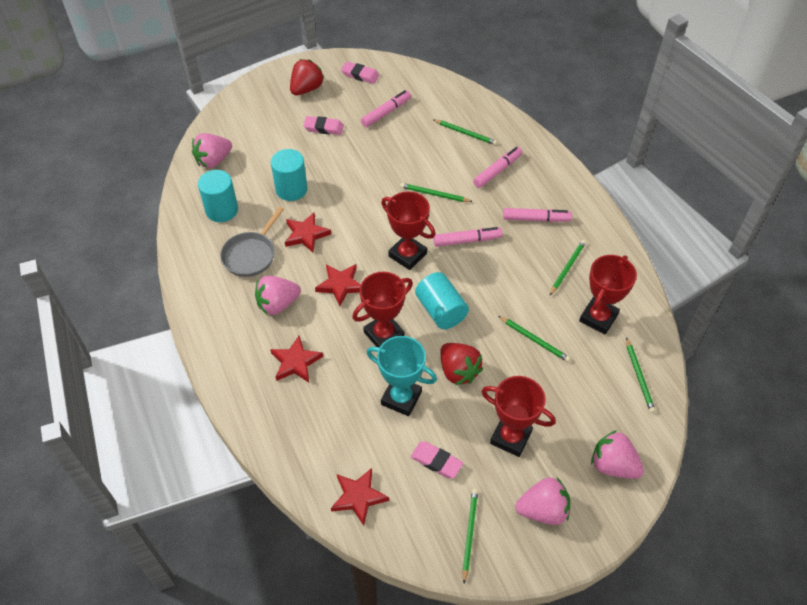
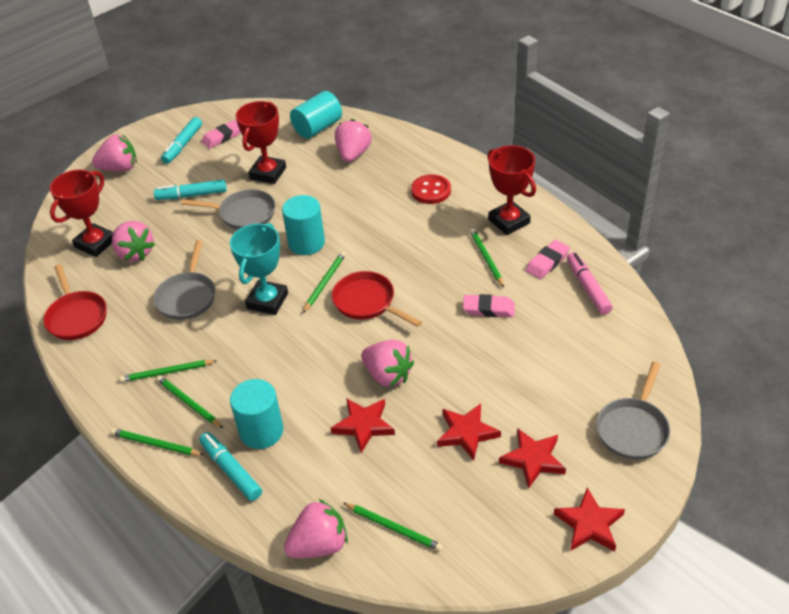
grey pan: [220,207,284,277] = 1 -> [154,240,215,320] [181,189,275,230] [596,362,670,460] = 3
pink marker: [361,90,411,127] [433,227,503,247] [473,147,522,188] [503,208,572,222] = 4 -> [567,252,613,315] = 1
pink strawberry: [192,133,232,168] [255,276,301,315] [515,478,570,525] [591,430,644,479] = 4 -> [92,134,137,172] [112,221,155,261] [284,499,348,558] [335,119,372,162] [361,340,414,387] = 5
red button: none = 0 -> [411,174,451,204] = 1
red pan: none = 0 -> [43,264,107,340] [332,271,422,327] = 2
red strawberry: [290,59,324,95] [441,343,483,385] = 2 -> none = 0
red trophy: [352,272,413,347] [381,191,435,270] [481,376,556,457] [579,255,637,335] = 4 -> [50,169,114,257] [235,101,286,184] [488,145,536,235] = 3
turquoise marker: none = 0 -> [154,180,227,200] [161,117,202,164] [199,432,262,501] = 3

